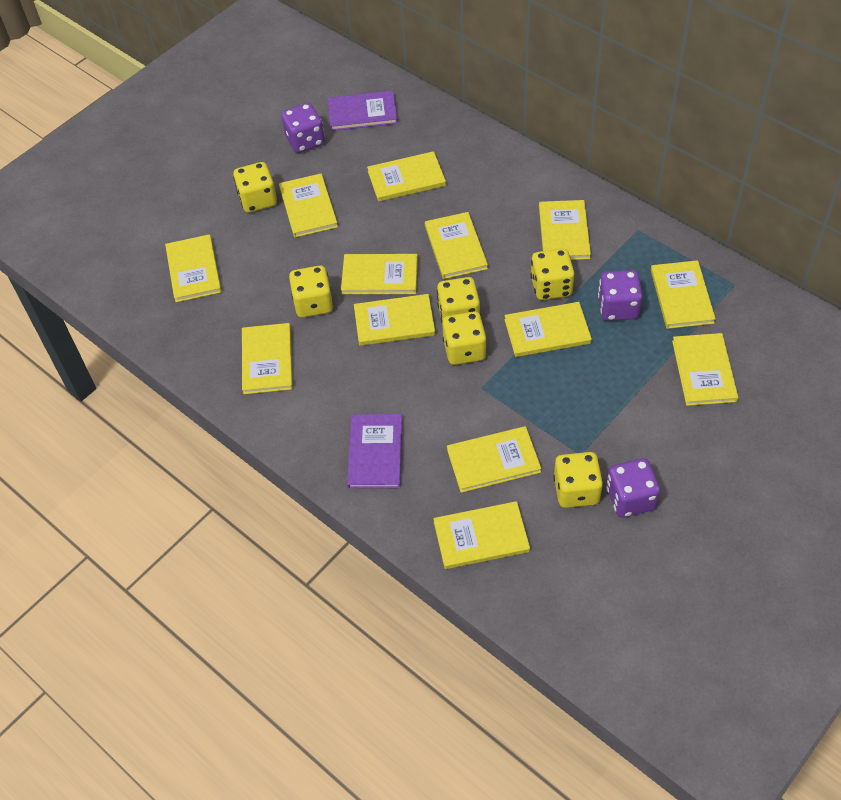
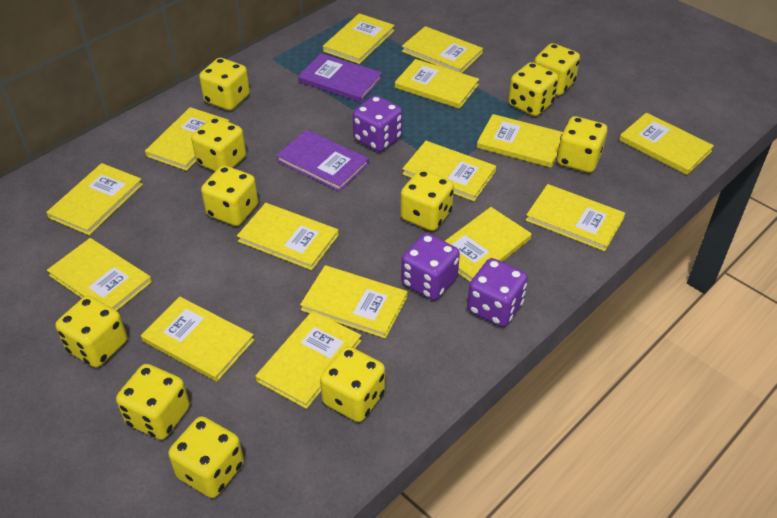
yellow book: [165,234,222,302] [242,323,293,394] [279,173,338,237] [341,254,418,294] [354,294,435,346] [367,151,446,202] [425,212,488,279] [434,501,530,569] [447,426,541,493] [504,302,592,357] [539,200,591,260] [651,260,716,329] [672,333,738,406] = 13 -> [46,163,143,235] [47,238,152,311] [141,297,254,382] [145,107,229,171] [237,203,339,270] [255,311,362,409] [300,265,408,338] [323,13,395,64] [395,59,479,109] [402,26,483,73] [402,141,496,201] [445,207,531,282] [477,114,563,168] [526,184,625,251] [619,113,714,175] = 15
yellow dice: [233,162,277,213] [289,265,333,318] [437,277,480,322] [442,311,487,365] [530,248,575,300] [553,452,603,508] = 6 -> [55,296,127,368] [116,364,190,440] [168,416,244,498] [191,117,246,172] [199,58,250,110] [201,166,258,226] [320,346,385,422] [400,170,454,231] [508,62,558,116] [534,43,580,96] [557,116,607,173] = 11

